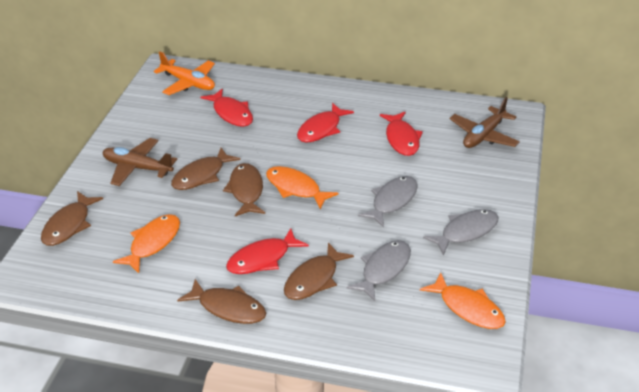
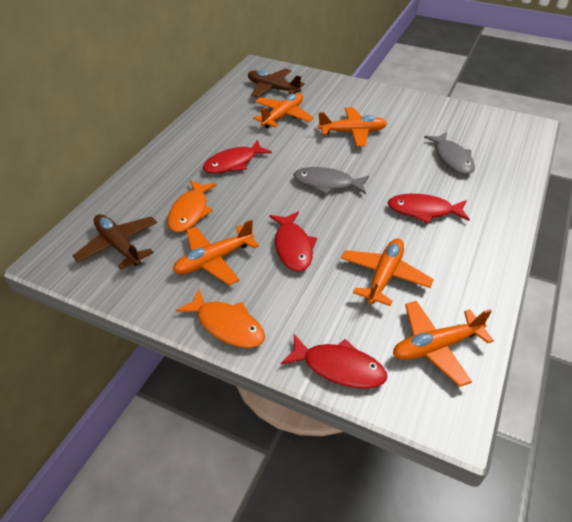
brown fish: [41,191,103,246] [171,148,240,190] [177,279,266,324] [223,163,265,216] [284,243,354,300] = 5 -> none = 0
grey fish: [347,240,411,301] [358,176,418,227] [423,209,498,256] = 3 -> [293,167,369,194] [424,132,475,174] = 2
orange fish: [113,214,180,273] [266,166,338,209] [420,272,506,329] = 3 -> [167,180,216,232] [175,289,265,348] = 2
orange plane: [154,52,215,95] = 1 -> [173,219,259,285] [253,93,314,129] [318,107,387,147] [341,238,434,306] [393,301,494,387] = 5

